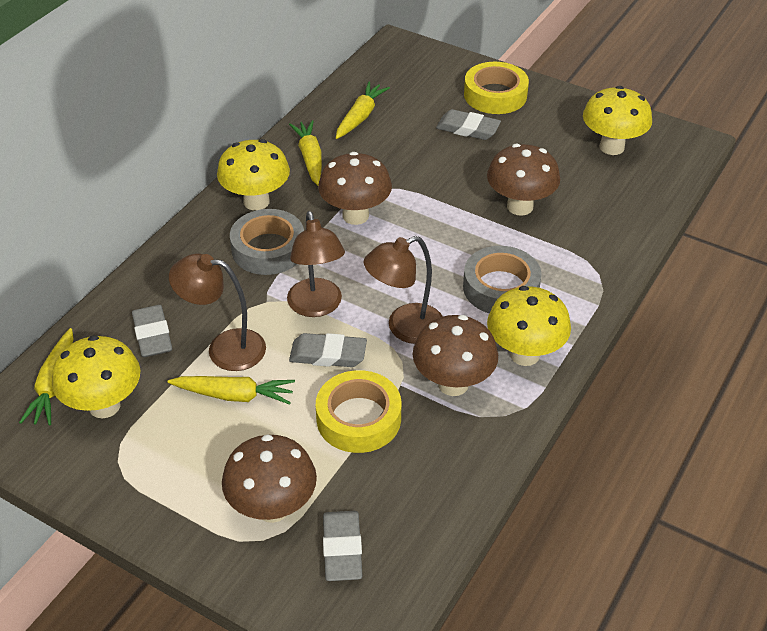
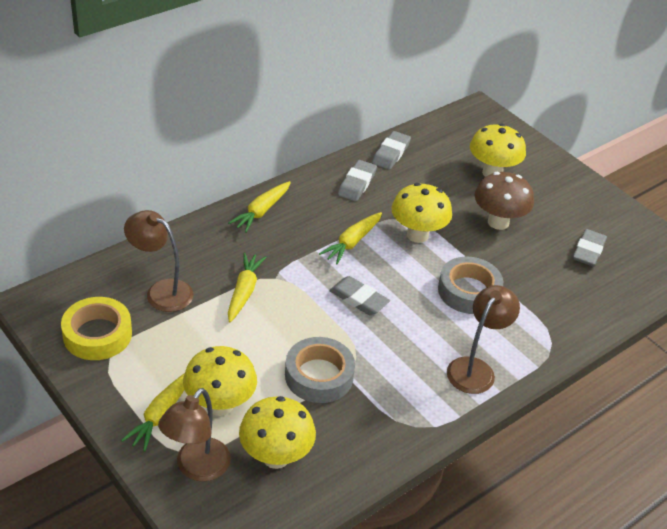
brown mushroom: [222,434,317,523] [318,152,392,225] [413,315,498,396] [487,144,560,216] = 4 -> [475,172,534,230] = 1
yellow tape: [316,370,401,453] [464,62,529,114] = 2 -> [61,297,132,360] = 1

